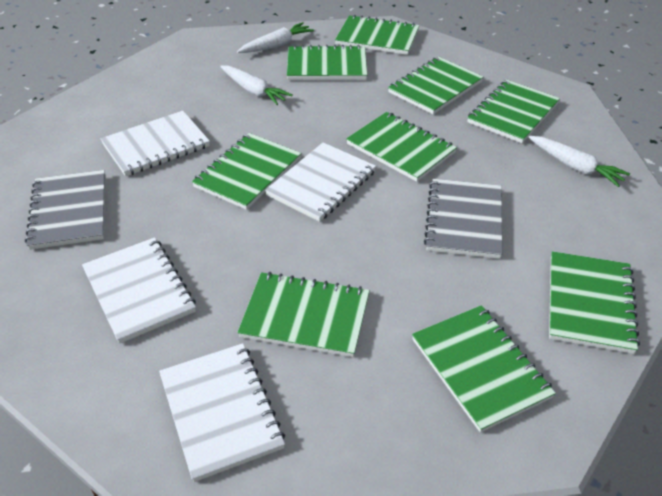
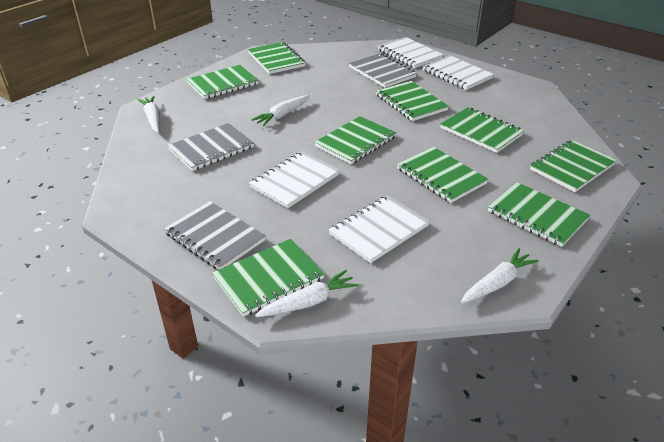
grey notebook: [25,170,105,250] [424,179,502,259] = 2 -> [164,201,266,270] [167,123,254,171] [349,53,417,88] = 3
white carrot: [220,66,293,105] [237,22,314,53] [529,136,630,187] = 3 -> [137,96,160,133] [251,95,310,126] [255,270,359,317] [461,248,539,303] = 4

